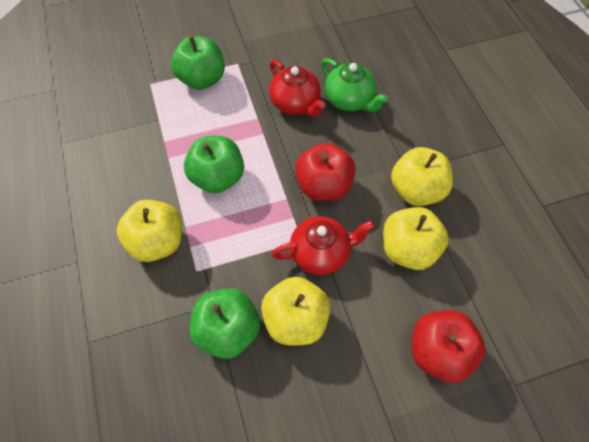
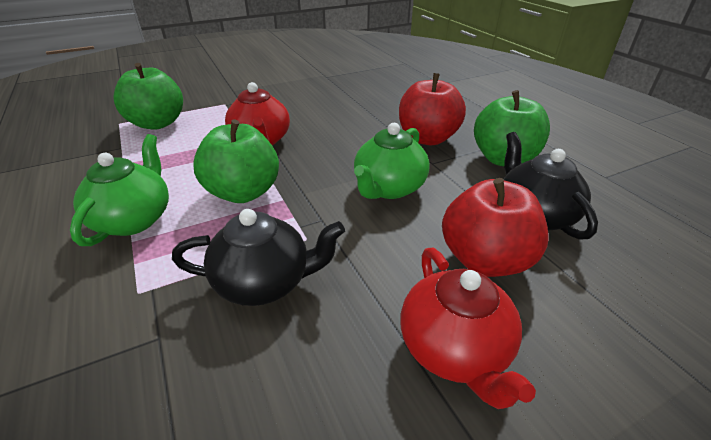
black teapot: none = 0 -> [172,209,345,306] [504,132,598,240] = 2
green teapot: [321,58,388,112] = 1 -> [70,134,169,246] [354,123,430,199] = 2
yellow apple: [117,199,182,262] [261,277,331,345] [383,207,448,270] [391,147,453,206] = 4 -> none = 0

